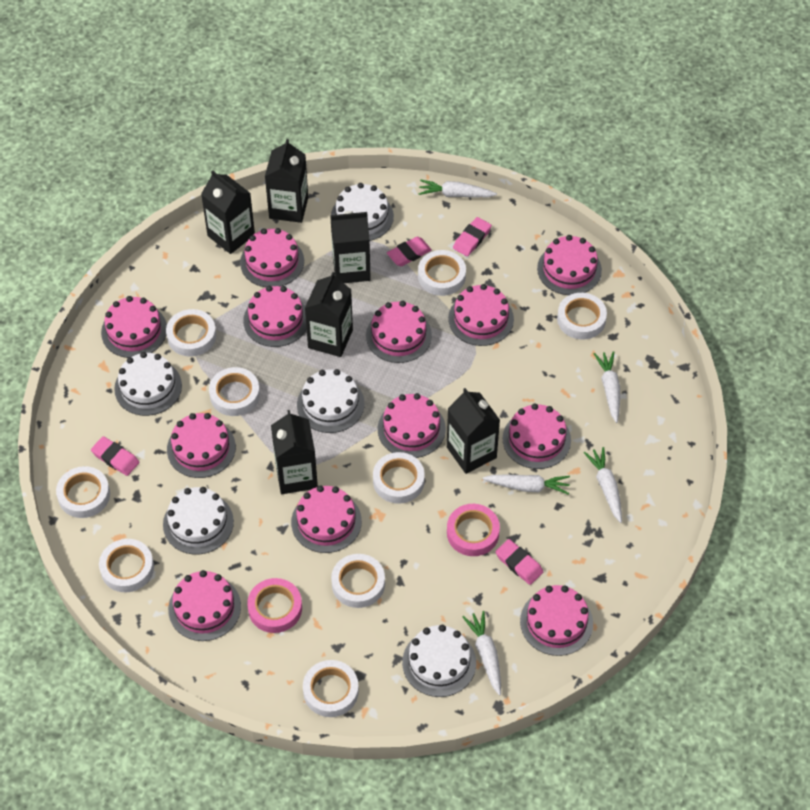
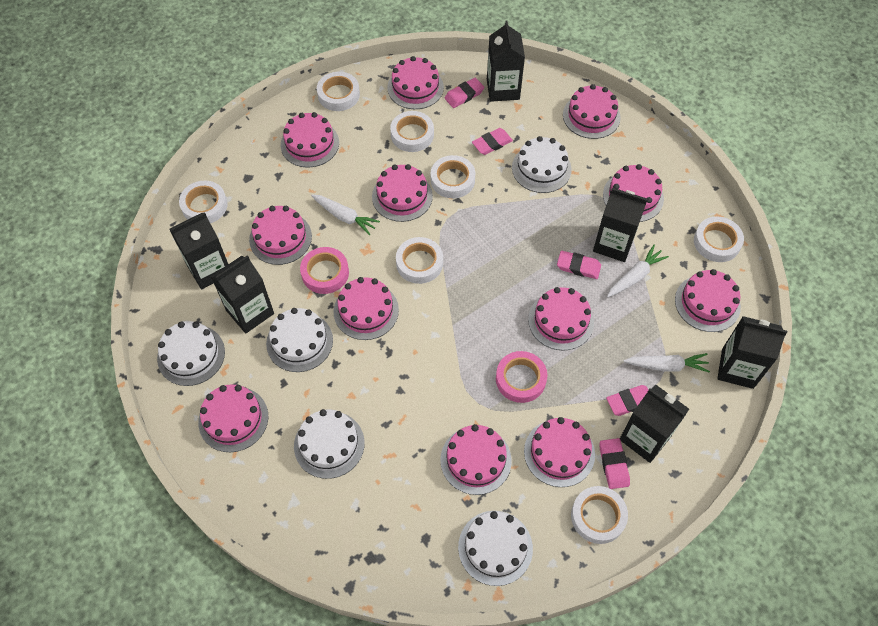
pink eraser: [91,436,139,476] [387,237,432,266] [453,217,492,257] [495,539,543,585] = 4 -> [445,78,484,108] [472,128,513,155] [557,251,601,279] [600,438,630,489] [606,385,648,416] = 5
white carrot: [418,179,497,197] [463,611,501,696] [483,475,570,495] [584,447,622,523] [594,351,620,423] = 5 -> [311,194,380,235] [607,245,669,297] [624,353,710,373] = 3
white tape: [56,466,110,518] [99,539,154,592] [166,309,216,357] [209,367,260,416] [303,660,359,717] [331,554,385,608] [373,452,425,504] [418,250,466,296] [557,293,607,340] = 9 -> [179,181,227,223] [317,72,360,111] [390,111,434,152] [396,237,443,284] [431,155,475,198] [571,486,628,544] [694,216,744,262] = 7

